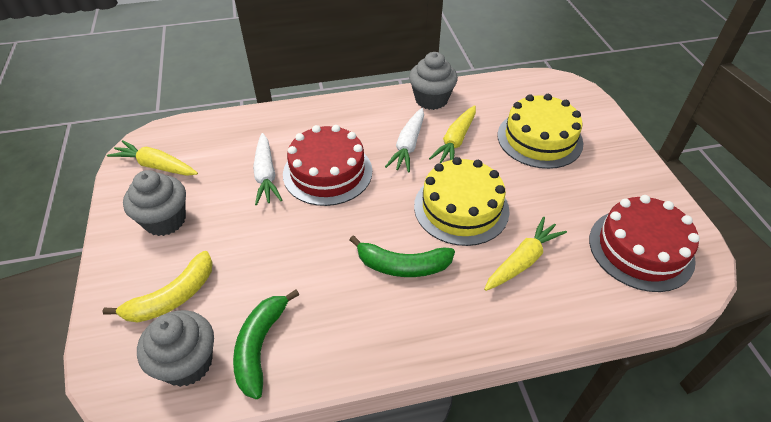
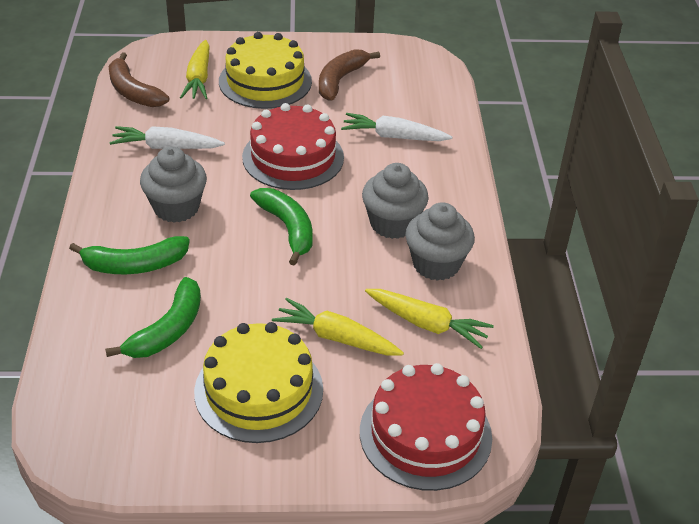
brown banana: none = 0 -> [109,52,169,107] [319,49,380,100] = 2
green banana: [233,290,299,399] [349,235,455,277] = 2 -> [69,236,190,274] [105,277,201,358] [250,188,313,266] = 3
yellow banana: [103,251,213,323] = 1 -> none = 0

